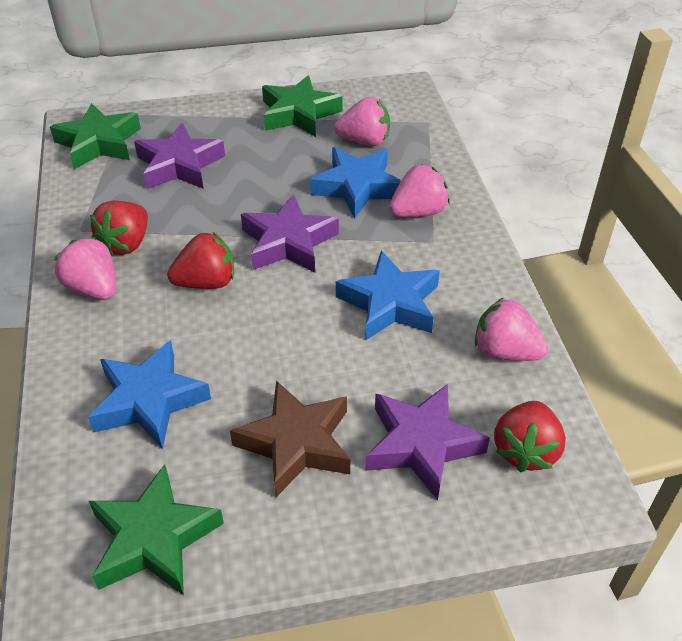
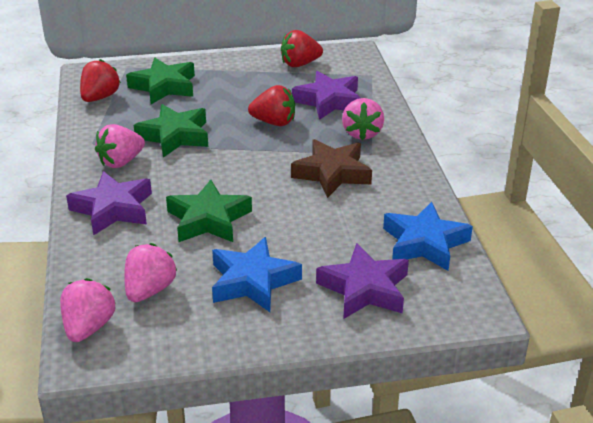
blue star: [88,340,211,449] [310,147,401,218] [336,250,440,340] = 3 -> [212,237,302,312] [383,202,473,271] = 2

